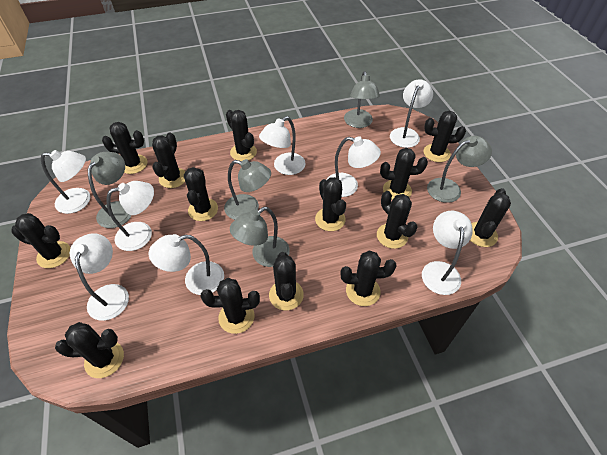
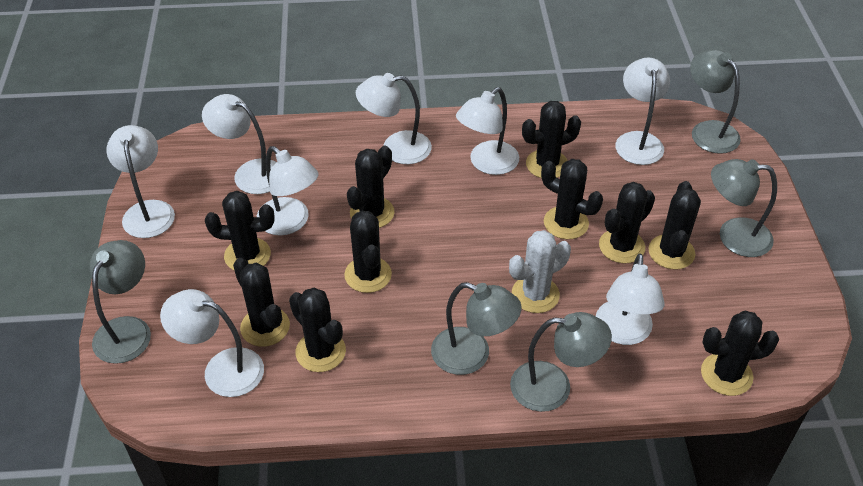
black cactus: [12,213,70,268] [55,322,124,378] [102,122,148,174] [152,132,186,188] [184,167,218,221] [201,278,260,334] [226,110,257,161] [269,252,304,310] [315,177,346,231] [340,251,397,306] [377,191,418,249] [380,148,428,200] [423,111,466,162] [470,188,511,247] = 14 -> [205,191,275,270] [233,258,290,347] [289,288,346,372] [344,211,392,293] [347,146,394,228] [522,101,581,178] [541,159,603,239] [599,182,655,263] [649,181,701,270] [701,311,779,396] = 10
white cactus: none = 0 -> [509,230,571,313] = 1

